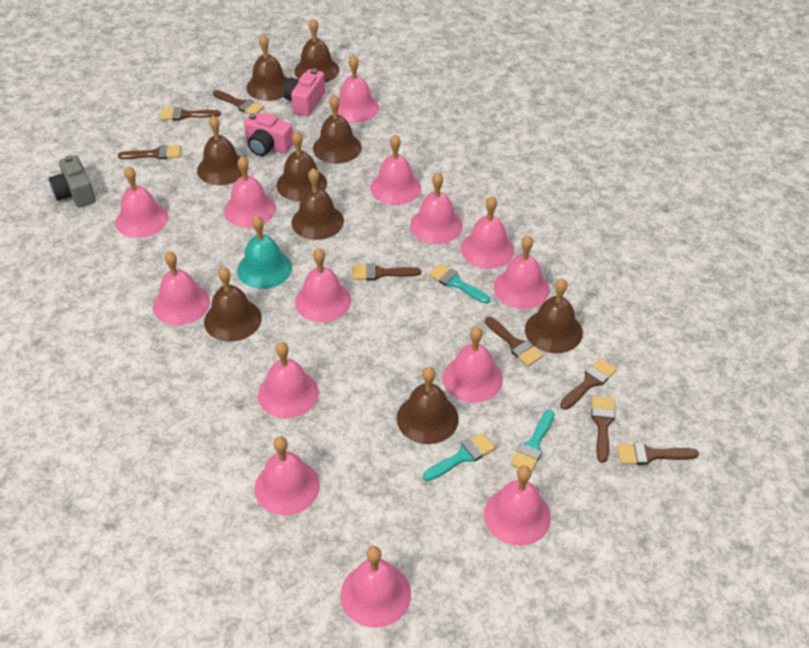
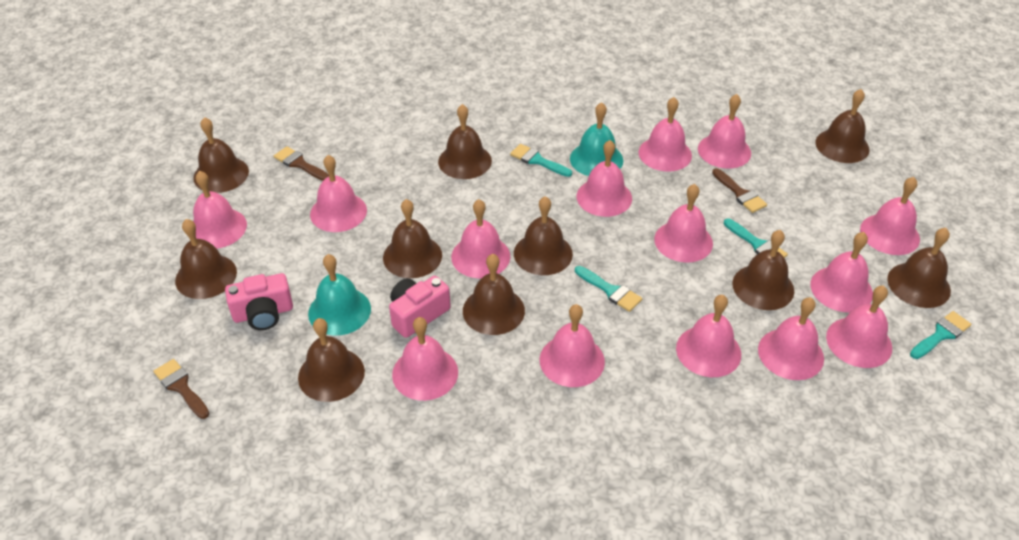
brown bell: [197,116,242,185] [204,267,262,342] [246,34,288,101] [276,131,327,201] [291,168,344,240] [295,19,339,83] [313,95,362,164] [397,367,459,444] [525,278,583,353] = 9 -> [175,219,237,299] [193,117,249,193] [298,318,365,402] [383,199,442,278] [438,104,492,179] [463,254,525,335] [514,196,573,275] [732,230,794,310] [816,89,869,163] [887,228,951,308] = 10
brown brush: [118,145,180,159] [160,107,221,121] [213,90,264,114] [352,263,421,281] [485,317,543,366] [560,358,617,410] [591,396,615,463] [617,443,699,465] = 8 -> [153,359,209,419] [274,146,329,181] [712,168,767,213] = 3
grey camera: [49,155,96,207] = 1 -> none = 0
turquoise bell: [237,216,292,289] = 1 -> [308,254,371,336] [570,102,623,176] = 2
turquoise brush: [423,432,496,481] [428,263,490,304] [510,410,555,472] = 3 -> [510,144,572,177] [575,266,642,312] [724,219,788,258] [910,311,971,359] = 4

